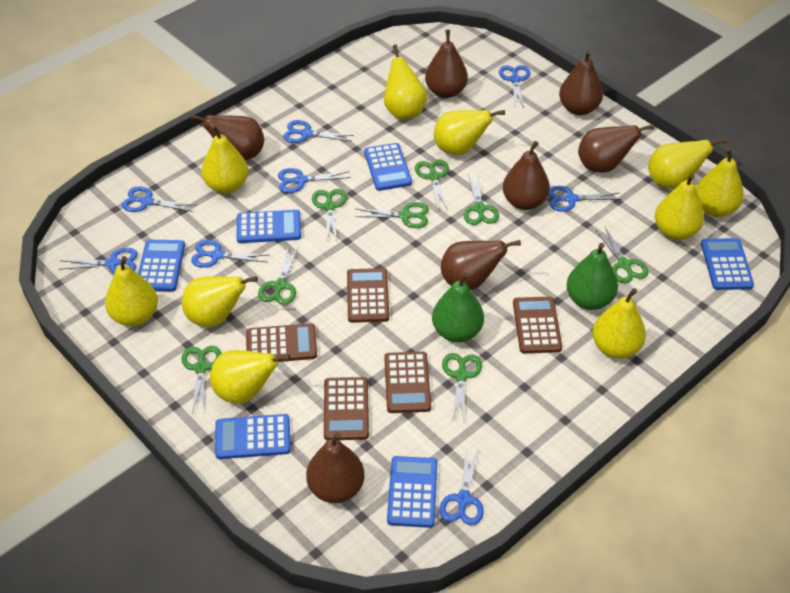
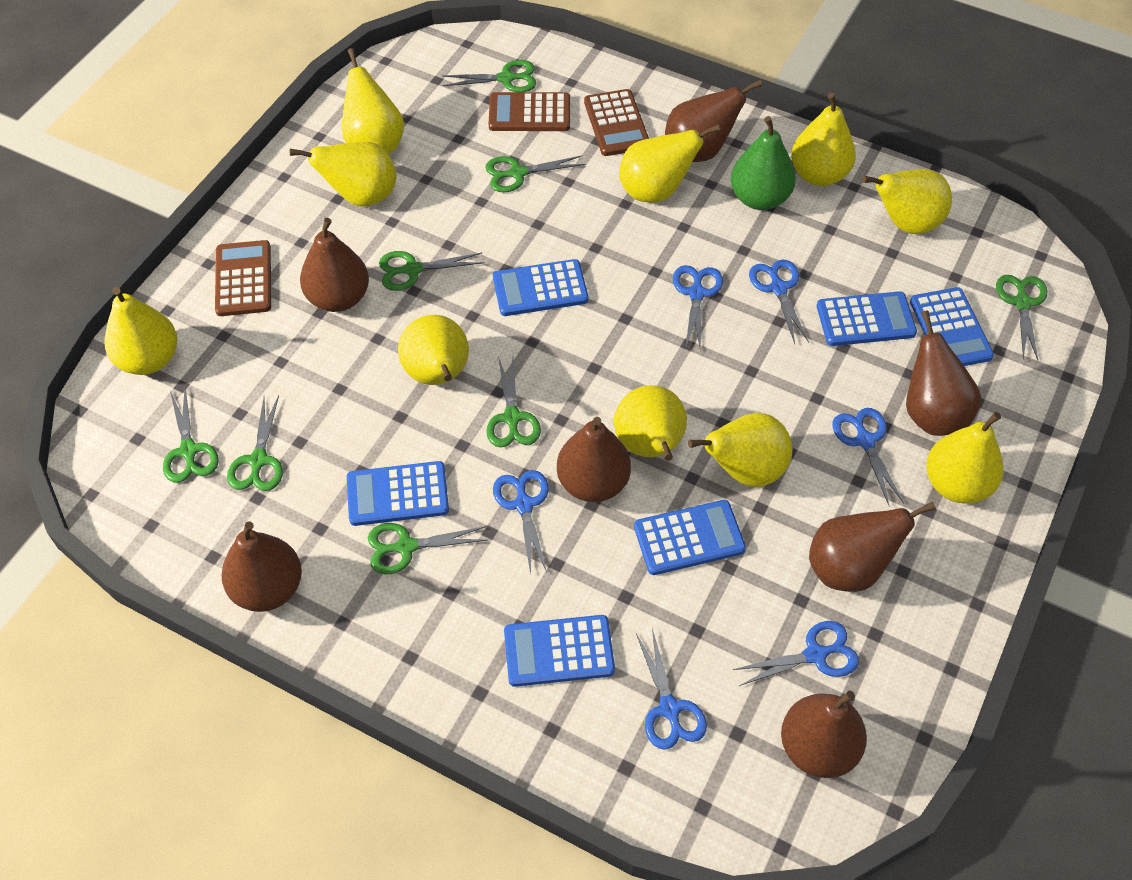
blue scissors: [59,248,138,274] [122,186,197,212] [191,240,268,268] [278,168,351,193] [283,120,354,143] [439,448,484,526] [499,65,530,108] [549,186,622,211] = 8 -> [493,470,549,574] [636,628,707,750] [673,265,723,351] [733,621,859,686] [749,259,809,344] [832,408,904,505] = 6
brown calculator: [246,323,317,362] [324,377,369,440] [347,268,389,323] [384,352,431,413] [513,297,562,353] = 5 -> [215,240,271,316] [489,92,570,131] [584,89,649,156] = 3
green pear: [432,272,484,342] [566,243,618,310] = 2 -> [731,116,796,210] = 1

